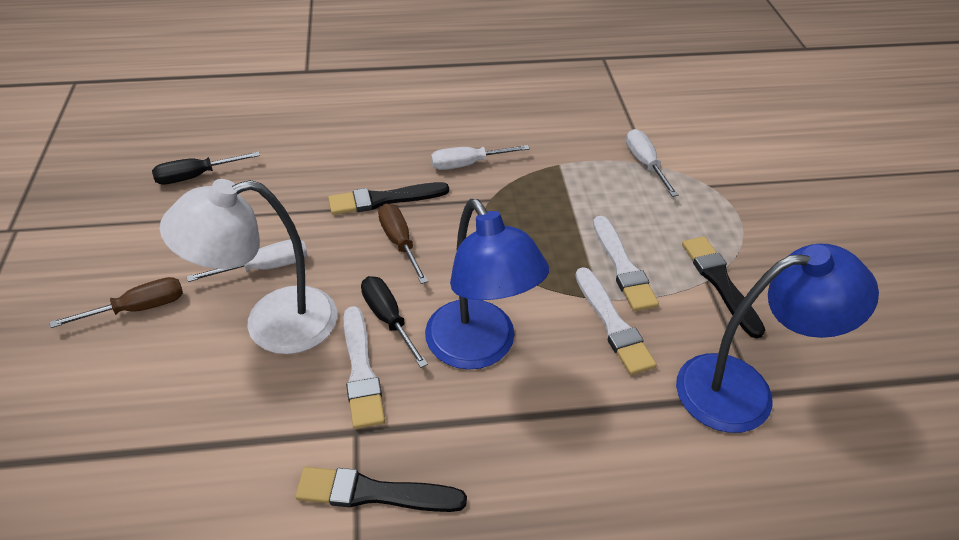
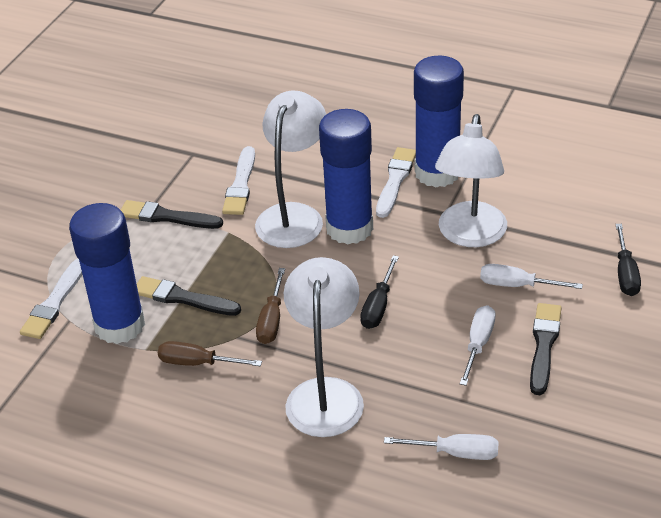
blue glue stick: none = 0 -> [69,203,145,344] [319,109,373,245] [414,56,464,188] = 3
blue lamp: [425,199,549,370] [676,244,879,433] = 2 -> none = 0
white lamp: [160,179,337,354] = 1 -> [255,91,326,248] [284,257,364,437] [435,114,507,247] = 3

